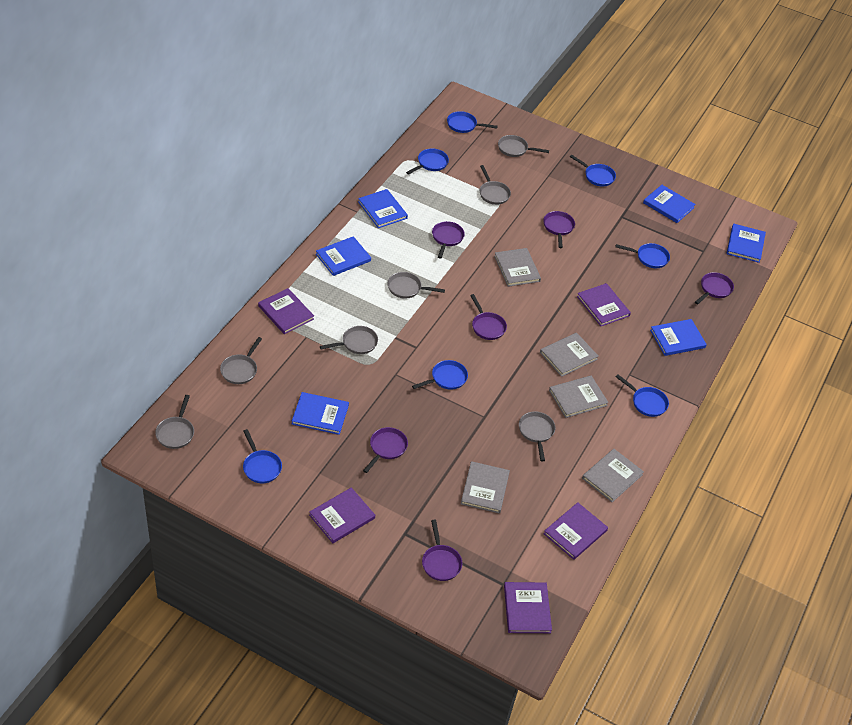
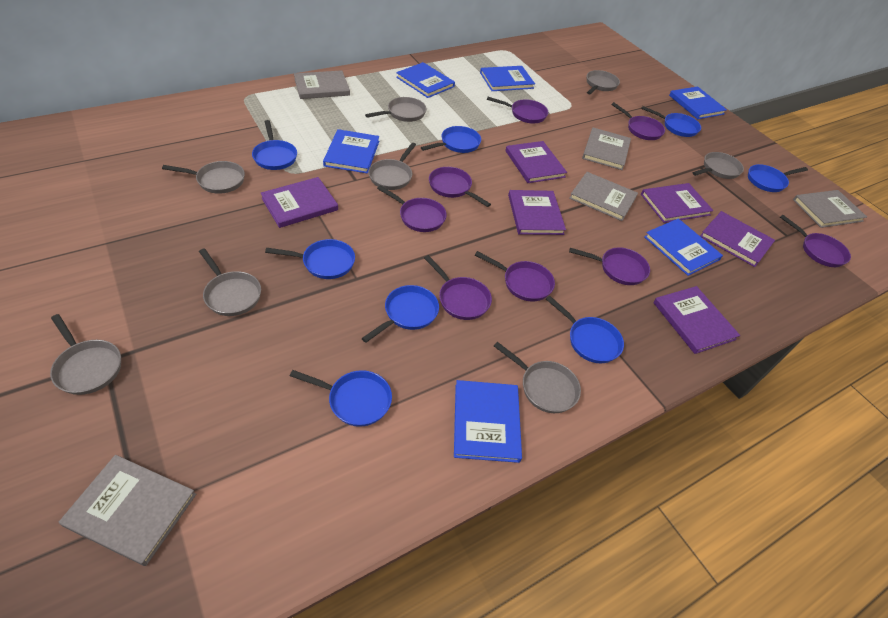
blue pan: [243,429,282,483] [406,148,449,175] [412,360,468,390] [447,111,498,133] [570,154,616,186] [615,243,670,268] [616,375,669,417] = 7 -> [252,120,297,170] [265,239,355,279] [290,370,392,427] [362,285,439,343] [421,126,481,153] [546,296,624,363] [641,106,701,137] [748,164,808,192] = 8
grey pan: [155,395,194,449] [220,337,262,384] [320,326,378,354] [388,272,445,299] [479,165,511,205] [498,135,549,157] [519,411,555,461] = 7 -> [50,314,121,395] [162,161,245,194] [199,248,261,316] [365,97,426,122] [368,143,416,190] [494,342,581,413] [587,70,620,94] [692,152,744,179] = 8
purple book: [258,288,314,334] [309,487,375,543] [504,582,552,633] [544,502,608,560] [577,283,631,326] = 5 -> [260,177,338,228] [505,141,567,183] [508,190,566,235] [641,183,714,223] [653,286,740,354] [700,211,775,267] = 6
purple pan: [363,427,408,473] [422,520,462,581] [432,221,465,259] [470,294,507,340] [543,211,575,248] [695,272,734,304] = 6 -> [377,185,447,232] [424,255,492,320] [429,167,491,207] [475,251,555,302] [487,97,548,123] [569,247,650,285] [611,102,665,140] [780,215,851,267] = 8

